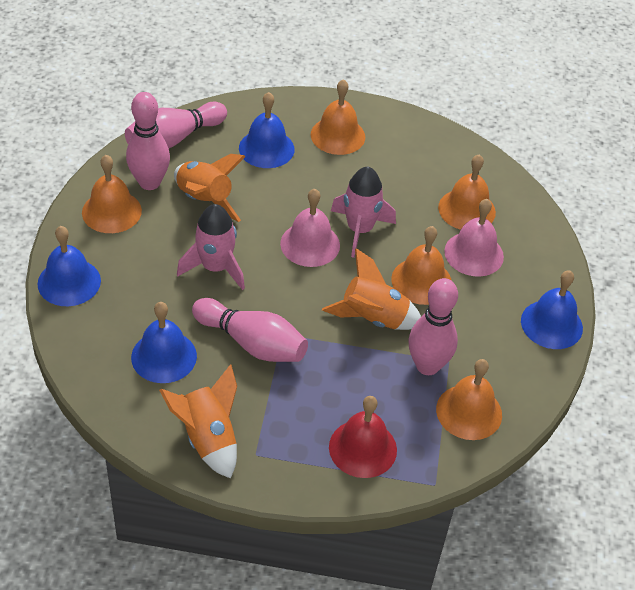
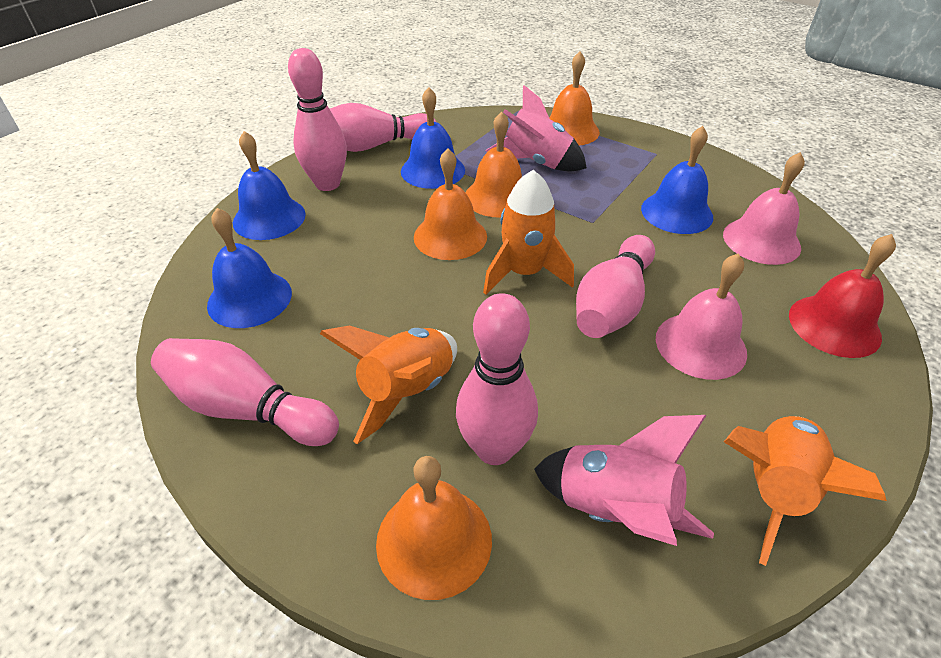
orange bell: [82,155,142,233] [311,79,365,155] [391,226,452,305] [436,359,502,440] [438,154,496,230] = 5 -> [376,456,492,600] [414,148,487,260] [465,111,522,218] [549,51,600,145] = 4
pink bowling pin: [125,101,227,148] [126,92,170,190] [192,298,308,362] [409,278,458,375] = 4 -> [151,338,339,446] [288,48,347,191] [330,103,436,152] [456,293,538,465] [576,235,655,338] = 5

